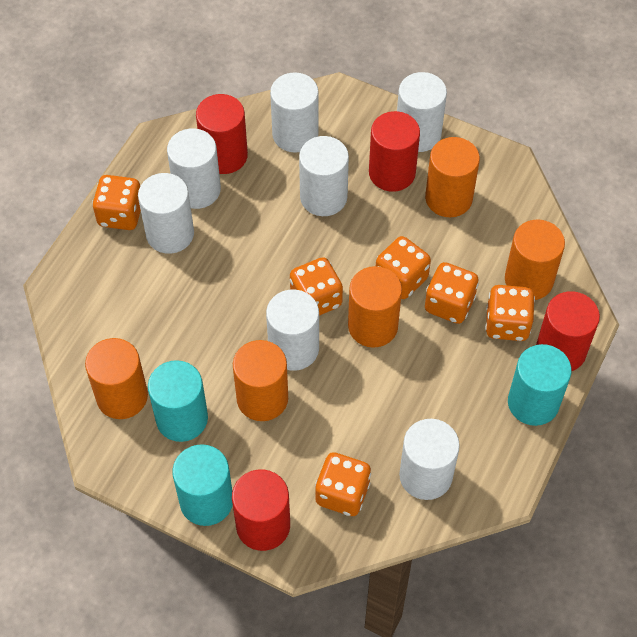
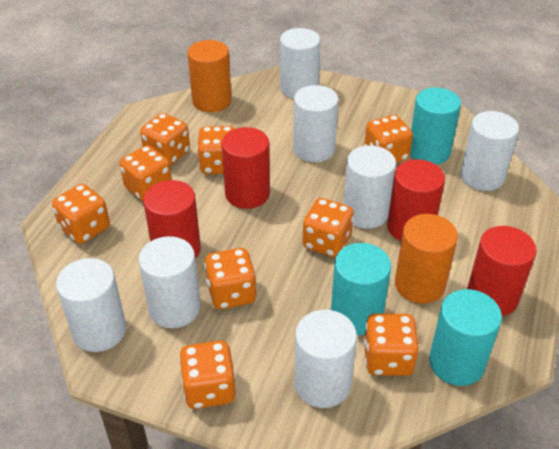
orange cylinder: [85,338,148,419] [233,340,288,421] [348,266,402,348] [425,137,480,217] [505,220,565,300] = 5 -> [187,40,231,112] [395,214,458,304] = 2
orange dice: [92,175,141,230] [290,257,343,316] [315,452,371,516] [376,236,431,299] [425,262,479,324] [485,285,535,341] = 6 -> [52,184,110,244] [120,145,172,201] [140,113,190,166] [179,340,236,409] [197,126,235,174] [204,248,256,309] [302,198,354,257] [363,313,420,376] [364,115,413,163] = 9

